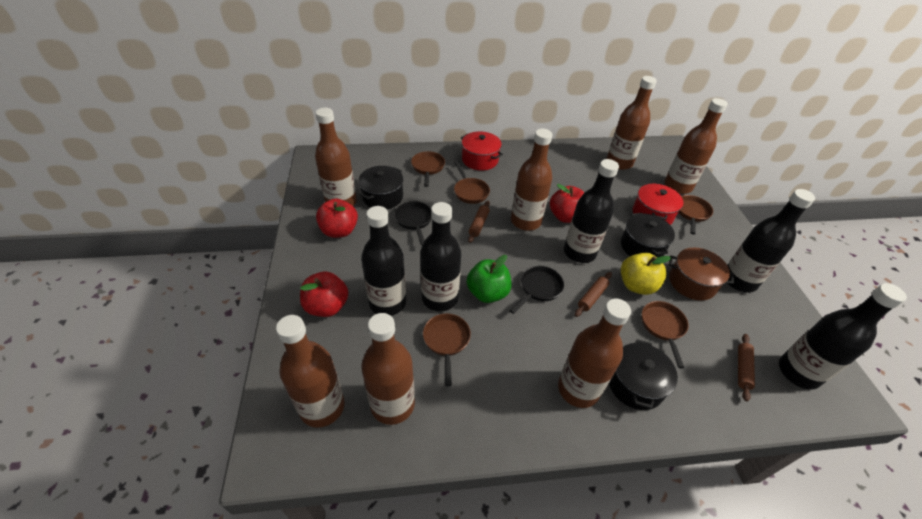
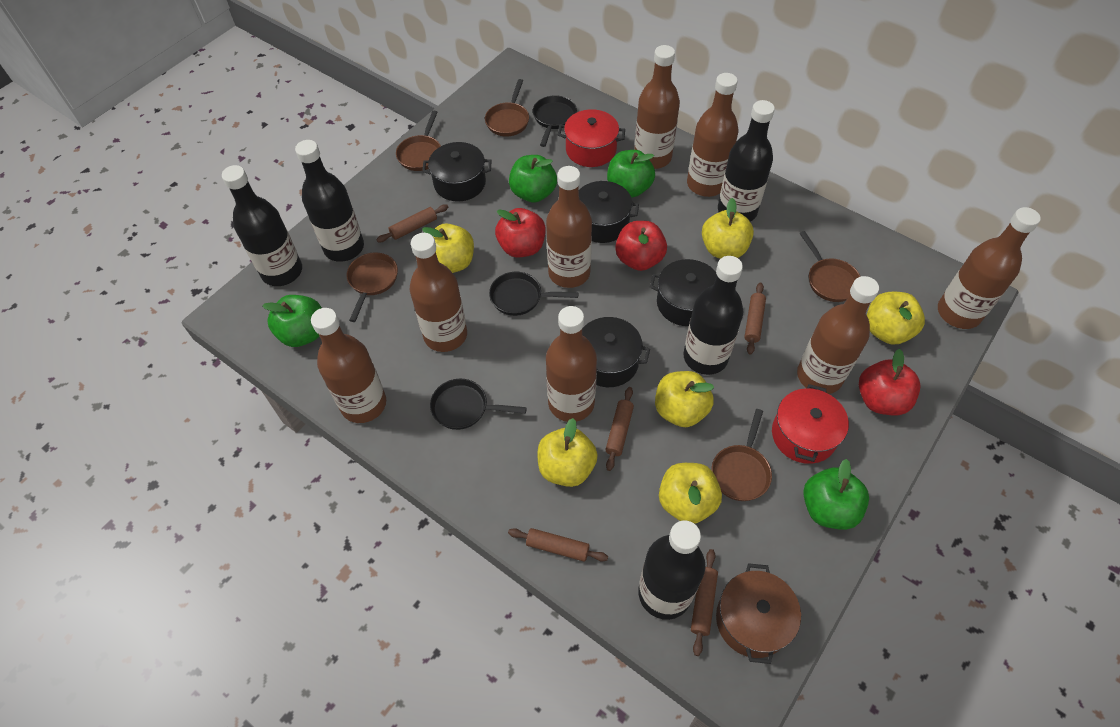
black pan: [394,201,432,246] [509,266,564,314] = 2 -> [430,379,527,430] [489,272,579,316] [533,95,577,147] = 3
black pot: [359,166,403,209] [609,339,678,410] [621,213,675,257] = 3 -> [422,142,492,202] [579,181,639,243] [582,317,650,387] [650,259,717,326] = 4
brown bottle: [276,315,345,428] [315,108,357,206] [361,313,415,425] [511,129,552,231] [558,299,631,408] [607,76,657,170] [665,98,728,194] = 7 -> [311,308,386,423] [410,233,467,352] [546,166,592,288] [546,306,597,422] [634,45,680,169] [687,73,738,197] [797,276,879,394] [938,207,1041,329] = 8
brown rolling pin: [468,201,490,243] [575,272,612,317] [738,334,755,401] = 3 -> [376,204,448,242] [508,528,608,562] [605,387,634,471] [691,549,718,656] [744,283,766,355] = 5
green apple: [467,255,511,303] = 1 -> [262,295,322,347] [509,155,557,203] [607,150,655,198] [803,459,869,530] = 4
yellow apple: [621,253,671,295] = 1 -> [422,223,474,273] [537,418,598,487] [655,371,714,427] [659,463,722,524] [702,198,754,259] [867,292,925,345] = 6

